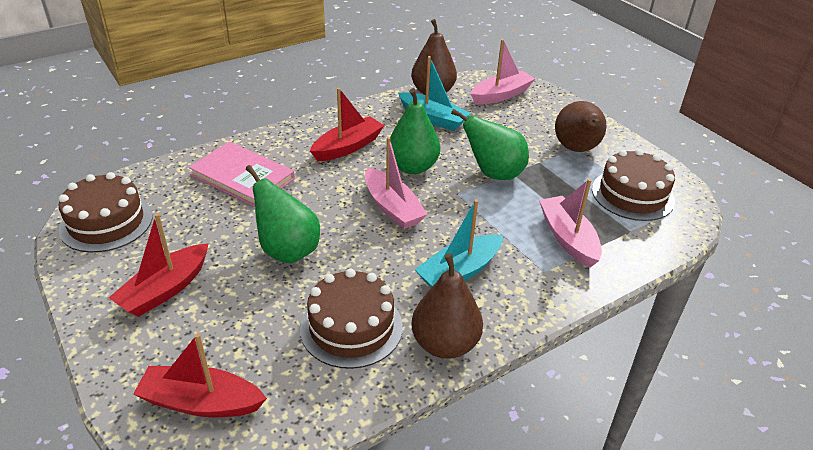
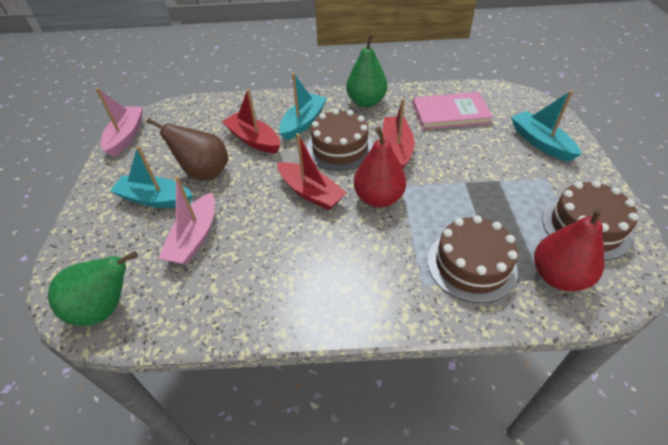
brown pear: [411,19,457,95] [411,253,483,359] [555,101,606,152] = 3 -> [147,118,228,180] = 1
green pear: [246,165,320,263] [390,88,440,174] [451,109,529,180] = 3 -> [48,251,138,326] [346,34,387,107] = 2
pink boat: [365,137,428,229] [471,39,535,105] [539,179,602,268] = 3 -> [96,88,143,157] [158,176,215,265] = 2
red pear: none = 0 -> [354,127,406,208] [534,207,605,291] = 2
turquoise boat: [398,56,471,131] [415,199,503,287] = 2 -> [110,146,193,208] [279,73,327,140] [511,90,581,162] = 3

